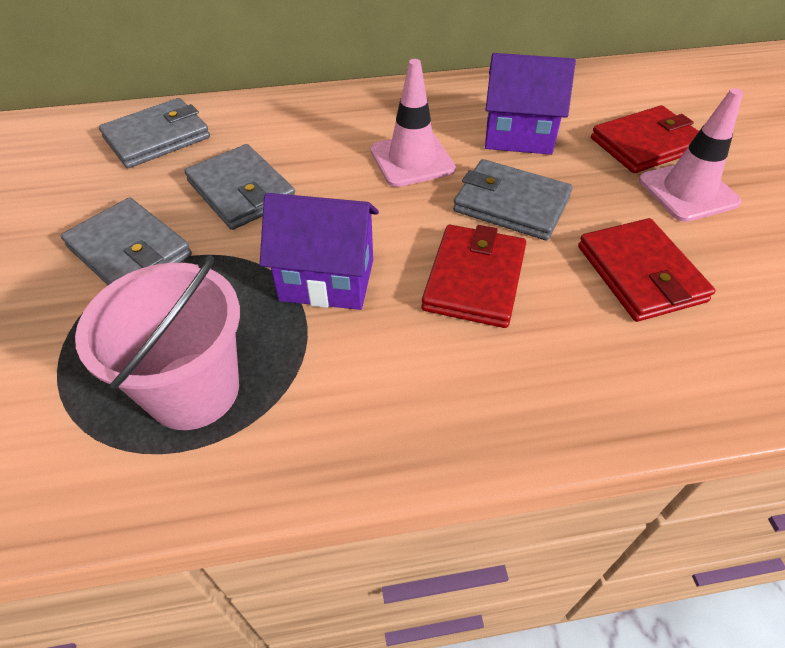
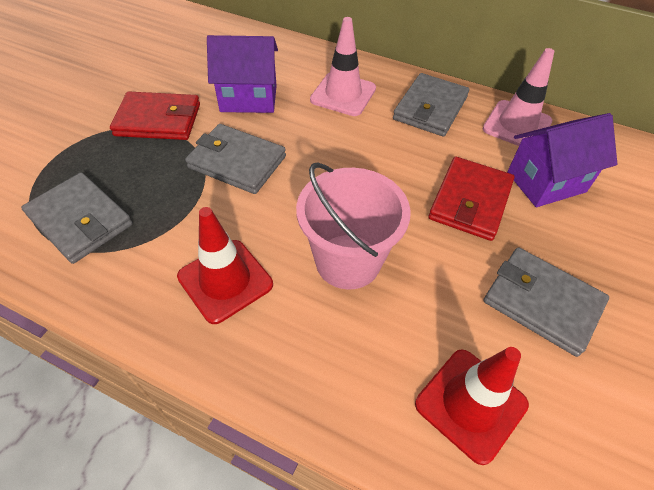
red traffic cone: none = 0 -> [177,207,273,324] [415,347,529,465] = 2
red wallet: [421,225,526,328] [578,218,715,322] [591,105,699,173] = 3 -> [110,91,200,140] [429,157,514,241] = 2

